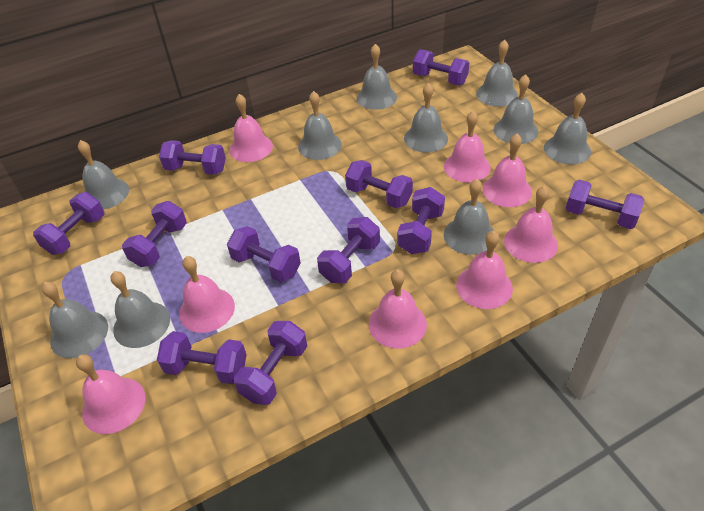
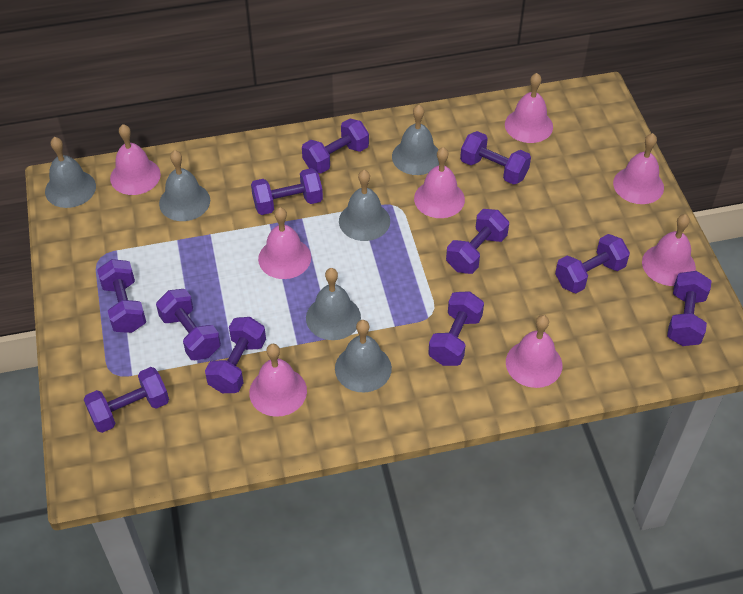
grey bell: [42,282,108,358] [78,140,129,210] [111,271,170,348] [298,91,342,160] [357,44,397,110] [404,83,448,152] [444,179,494,255] [476,40,518,107] [494,74,538,144] [544,93,591,164] = 10 -> [45,137,96,208] [159,150,210,221] [306,268,361,340] [335,320,392,392] [339,170,390,241] [392,105,439,175] = 6

